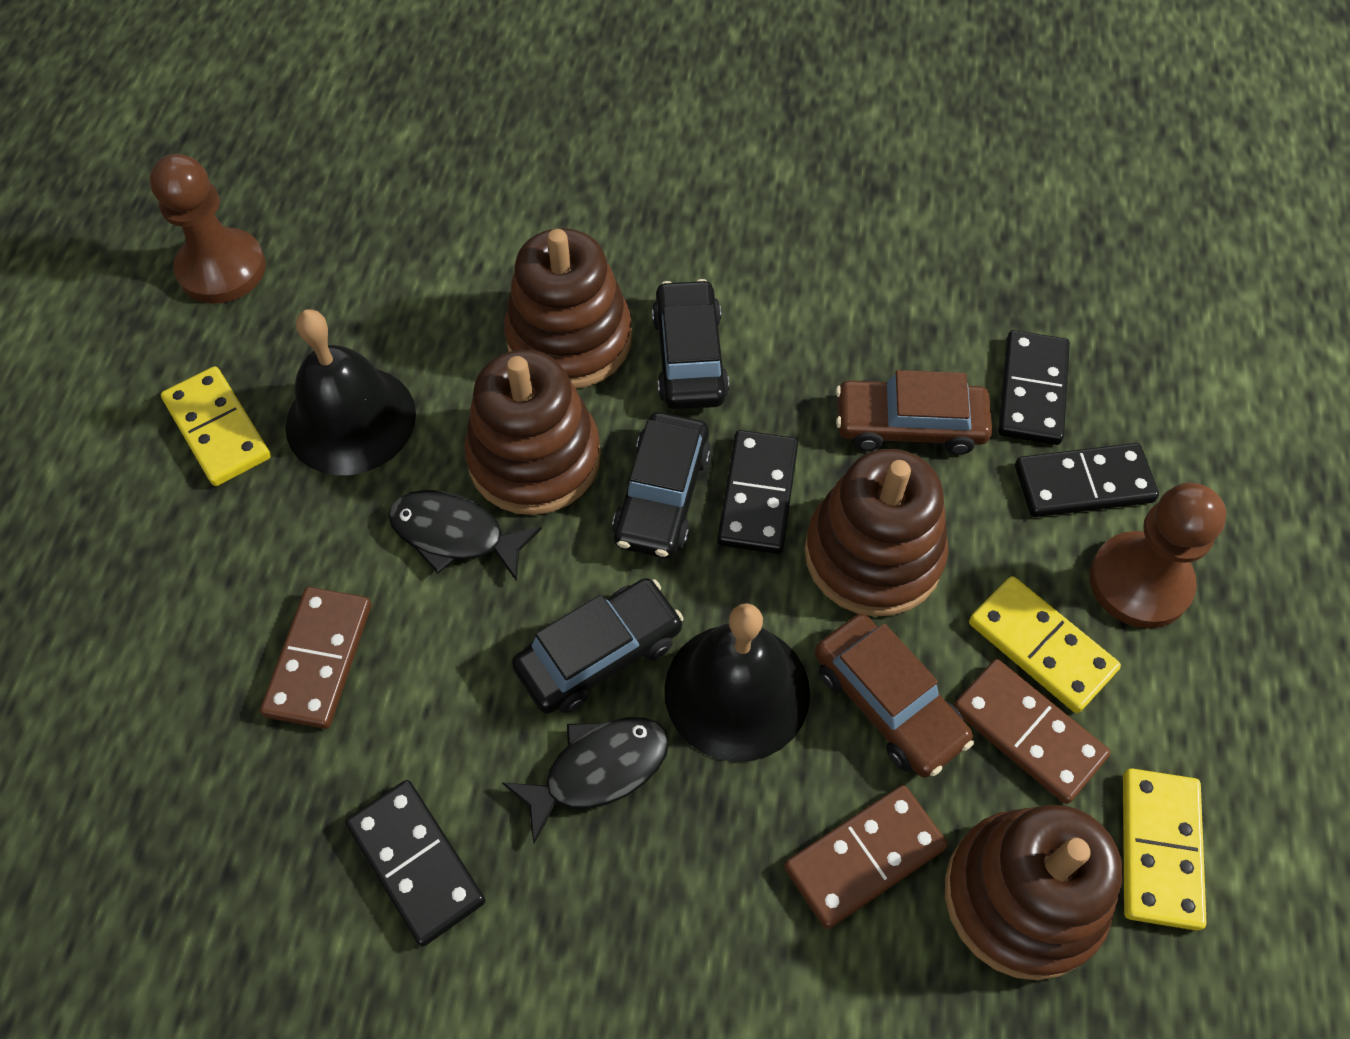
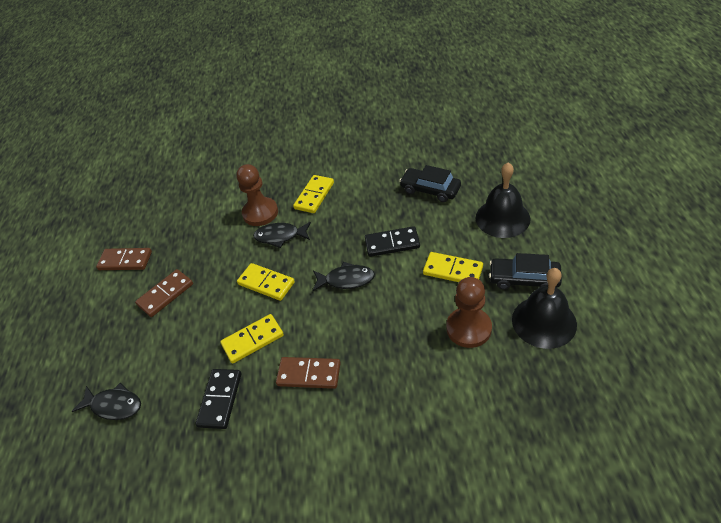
black car: [512,578,684,714] [612,412,711,559] [652,279,729,410] = 3 -> [399,165,461,202] [489,253,562,289] = 2
black domino: [345,780,485,946] [717,430,798,554] [998,330,1070,445] [1015,443,1159,517] = 4 -> [196,369,241,429] [365,226,420,257] = 2
black fish: [388,490,542,581] [502,717,669,844] = 2 -> [72,382,141,420] [253,222,311,248] [312,262,375,291] = 3
brown car: [814,614,974,778] [836,370,992,455] = 2 -> none = 0
brown stacking toy: [464,350,601,515] [504,228,632,389] [805,449,948,617] [945,805,1123,980] = 4 -> none = 0
yellow domino: [161,366,271,486] [969,576,1121,713] [1123,769,1207,931] = 3 -> [220,314,284,364] [237,263,295,301] [293,175,334,213] [423,252,483,282] = 4

